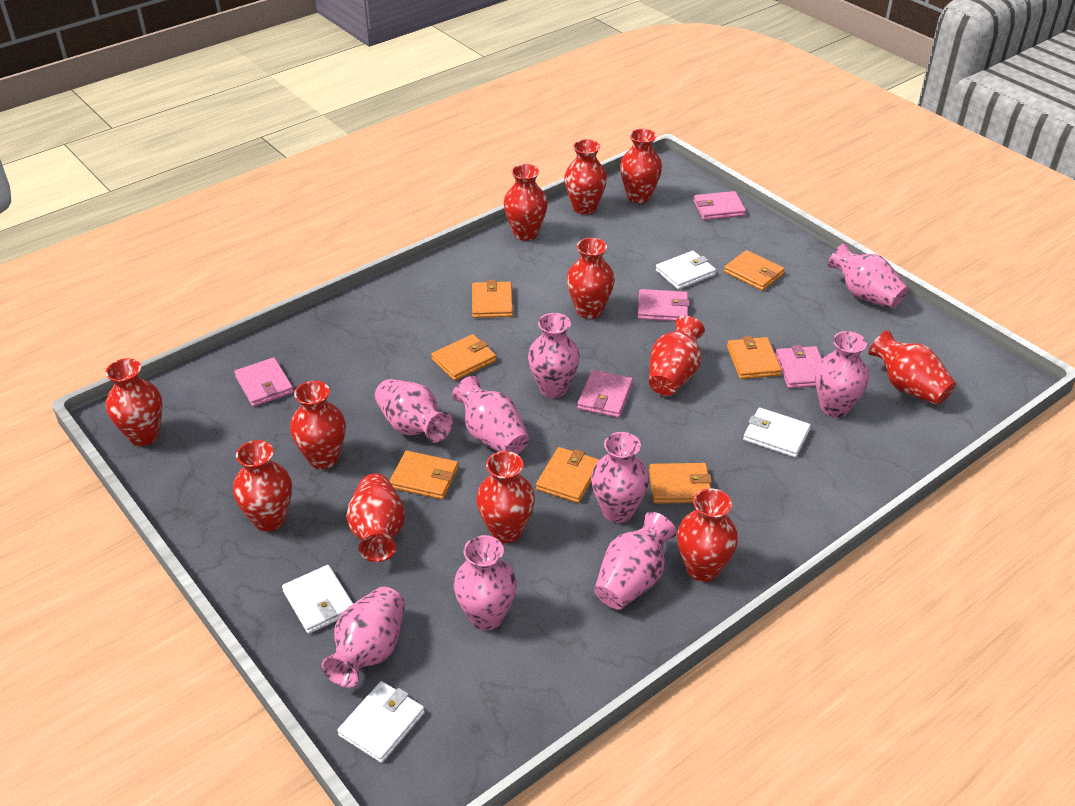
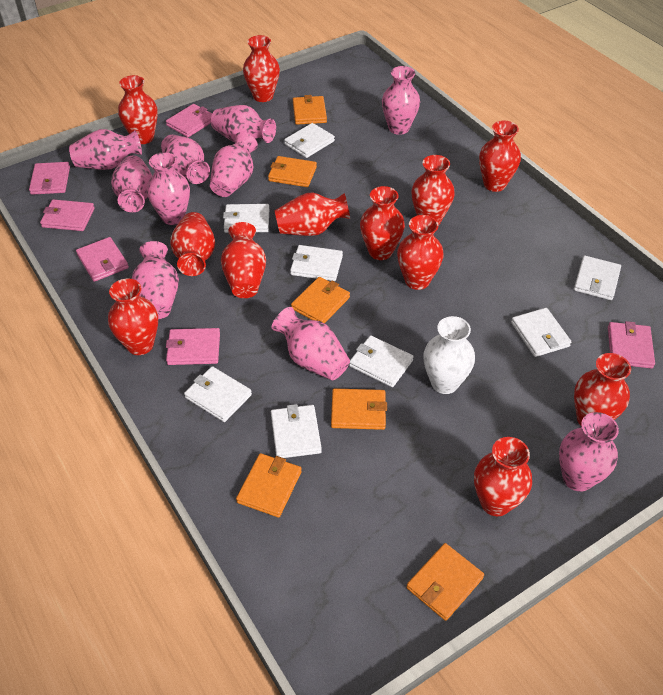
orange wallet: [389,451,459,499] [431,334,497,381] [472,280,513,318] [536,447,599,503] [649,463,712,504] [724,250,785,291] [727,336,782,379] = 7 -> [236,453,302,518] [268,156,317,187] [291,277,350,323] [293,95,327,125] [331,388,387,430] [406,543,484,621] = 6
pink vase: [321,587,405,687] [375,379,453,443] [452,376,529,454] [454,535,517,631] [528,313,580,398] [591,432,649,523] [594,512,677,610] [815,331,869,417] [828,243,908,309] = 9 -> [69,129,142,170] [111,156,152,212] [132,241,179,319] [147,152,190,225] [161,135,210,184] [210,132,258,197] [211,105,276,143] [272,307,350,380] [382,66,420,135] [559,412,619,492] = 10
pink wallet: [234,358,294,407] [577,370,633,418] [638,289,690,321] [693,191,746,220] [775,345,822,388] = 5 -> [29,162,70,195] [40,199,95,231] [76,237,129,282] [166,104,212,137] [166,328,220,365] [608,321,655,369] = 6
white vase: none = 0 -> [423,316,475,394] = 1
white wallet: [282,565,353,634] [337,681,425,763] [656,251,716,290] [743,407,811,458] = 4 -> [184,366,252,422] [223,204,269,233] [271,404,322,458] [284,123,335,158] [290,245,343,281] [349,335,413,387] [511,308,571,357] [574,256,621,300] = 8

